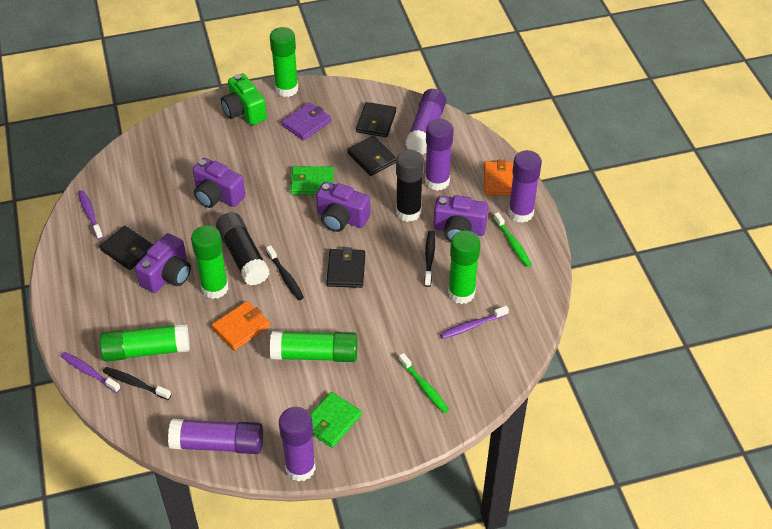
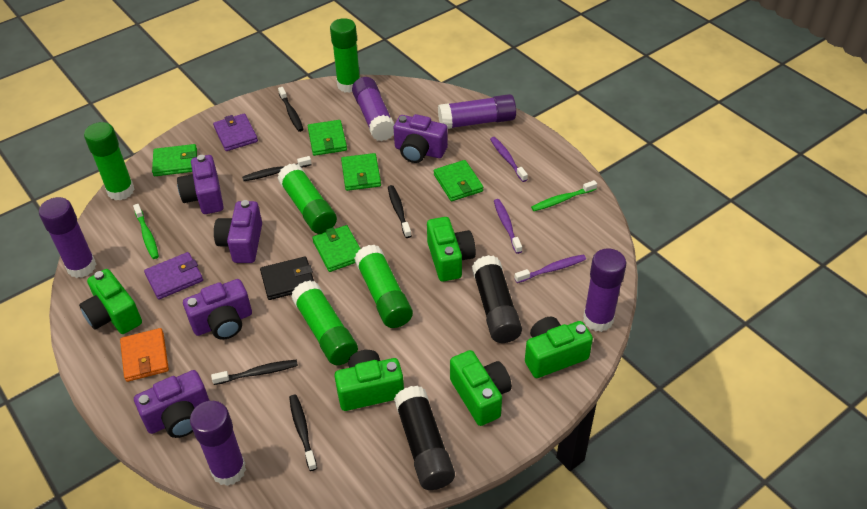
black toothbrush: [103,367,171,400] [266,245,304,300] [424,230,435,287] = 3 -> [211,360,298,385] [242,156,311,181] [278,87,304,132] [289,394,317,471] [388,185,411,238] = 5
black wallet: [99,226,153,270] [327,247,365,288] [347,136,397,176] [356,102,396,137] = 4 -> [260,256,314,300] = 1
green camera: [221,74,267,125] = 1 -> [79,269,142,334] [335,350,404,411] [427,217,476,282] [450,350,512,426] [525,317,593,378] = 5
green wallet: [290,166,334,195] [310,392,362,448] = 2 -> [152,144,197,176] [308,120,347,156] [312,225,360,272] [341,153,381,191] [434,160,483,201] = 5
orange wallet: [212,301,270,350] [484,160,514,196] = 2 -> [120,328,169,382] = 1
purple camera: [135,233,191,293] [193,158,245,208] [316,182,370,232] [433,195,488,242] = 4 -> [134,370,210,438] [177,155,224,214] [183,279,252,340] [214,200,262,263] [394,114,448,163] = 5
purple wallet: [282,102,332,141] = 1 -> [144,252,203,300] [213,113,258,151] = 2

